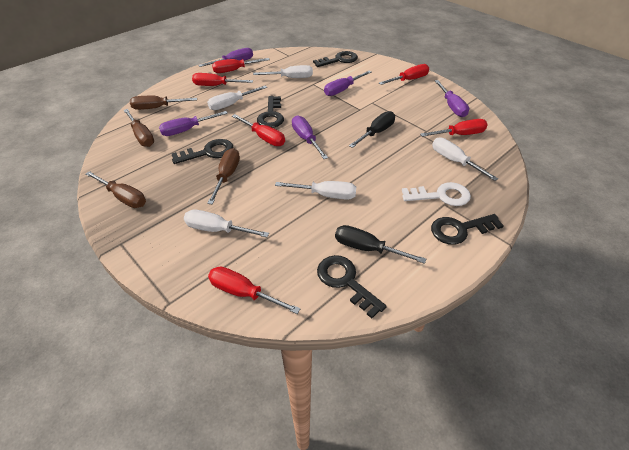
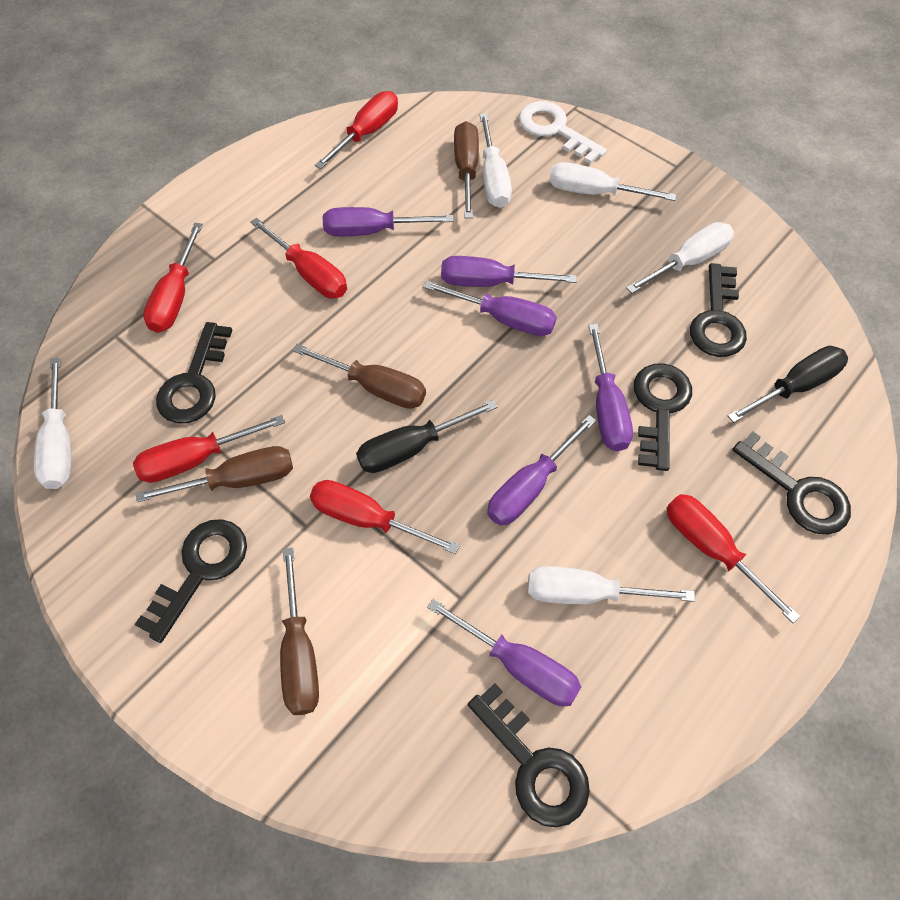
black key: [172,139,234,164] [257,96,284,128] [313,51,358,67] [317,255,387,318] [431,214,504,245] = 5 -> [135,519,247,643] [156,322,232,423] [468,683,590,828] [634,363,692,471] [690,263,747,357] [732,432,851,534] = 6
purple screwdriver: [159,111,228,136] [198,48,253,67] [292,115,328,159] [324,71,371,96] [435,80,469,117] = 5 -> [323,207,453,236] [423,281,557,336] [427,599,581,707] [441,256,577,287] [487,415,596,526] [588,324,633,451] = 6

